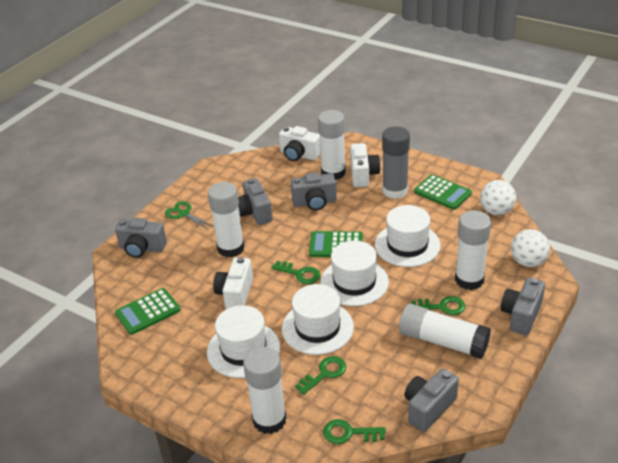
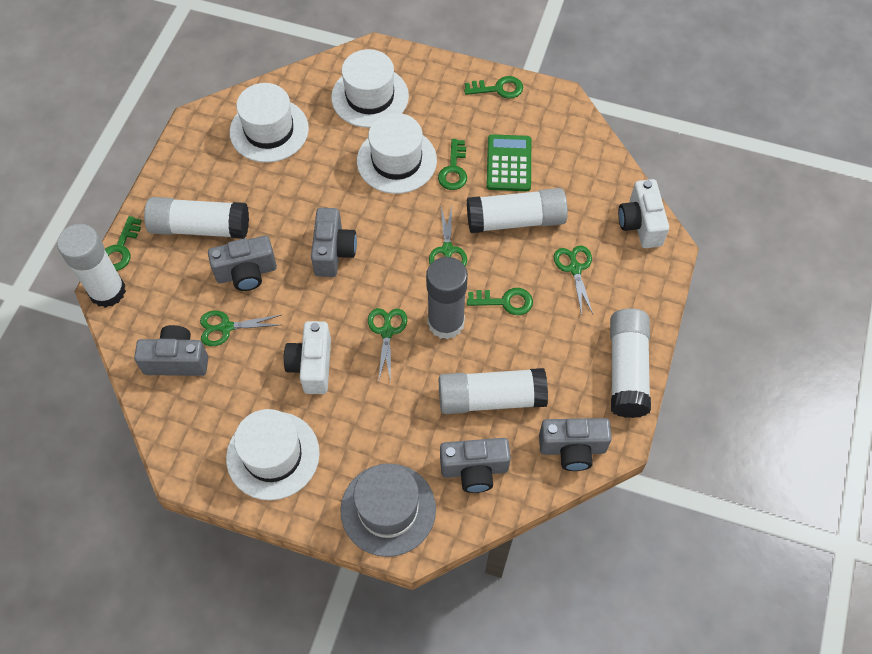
green calculator: [115,288,180,335] [309,231,363,257] [414,174,472,210] = 3 -> [486,134,531,191] = 1
green scissors: [165,201,214,230] = 1 -> [200,311,281,346] [368,308,407,383] [429,206,467,266] [554,245,593,315] = 4
grey hat: none = 0 -> [341,464,436,557] = 1
white ball: [480,180,516,215] [511,229,550,267] = 2 -> none = 0
white camera: [213,257,253,309] [279,126,321,161] [350,143,381,187] = 3 -> [284,321,331,394] [618,179,669,248] = 2

